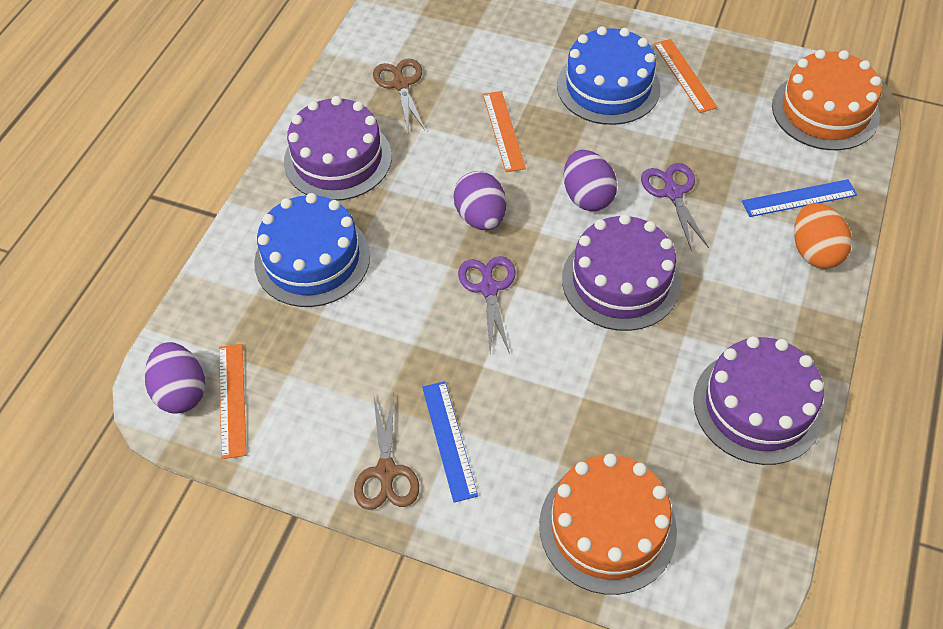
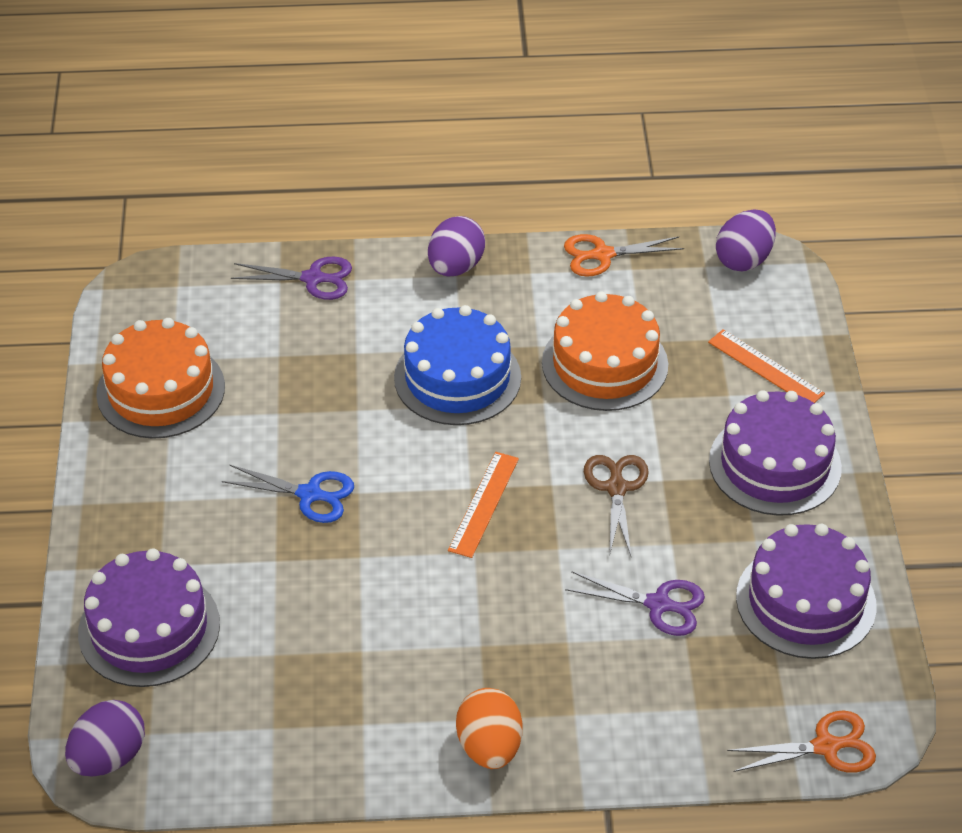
blue cake: [254,193,370,307] [557,26,660,125] = 2 -> [394,305,521,425] = 1
blue ruler: [422,381,478,502] [742,179,857,217] = 2 -> none = 0
blue scissors: none = 0 -> [222,464,354,523] = 1
brown scissors: [354,392,419,510] [373,59,425,130] = 2 -> [584,455,649,557] = 1
orange ruler: [219,344,246,459] [483,91,526,172] [654,39,718,113] = 3 -> [448,452,519,558] [708,329,825,403] = 2
orange scissors: none = 0 -> [564,234,684,277] [727,710,876,773] = 2

